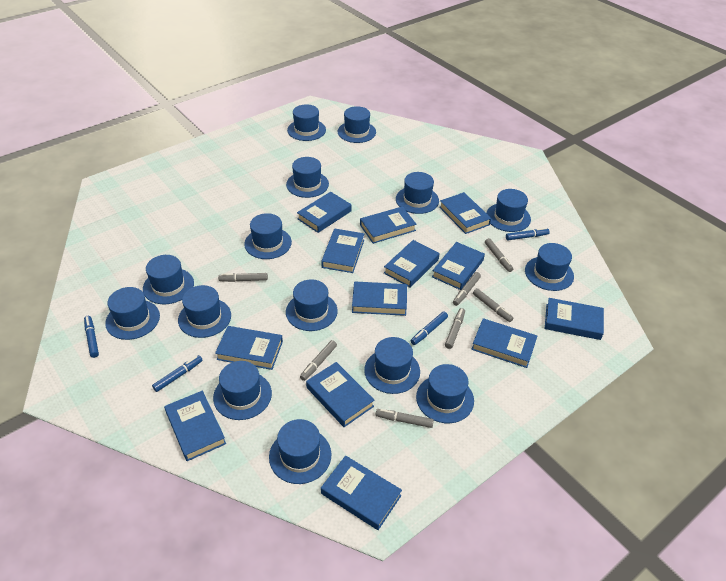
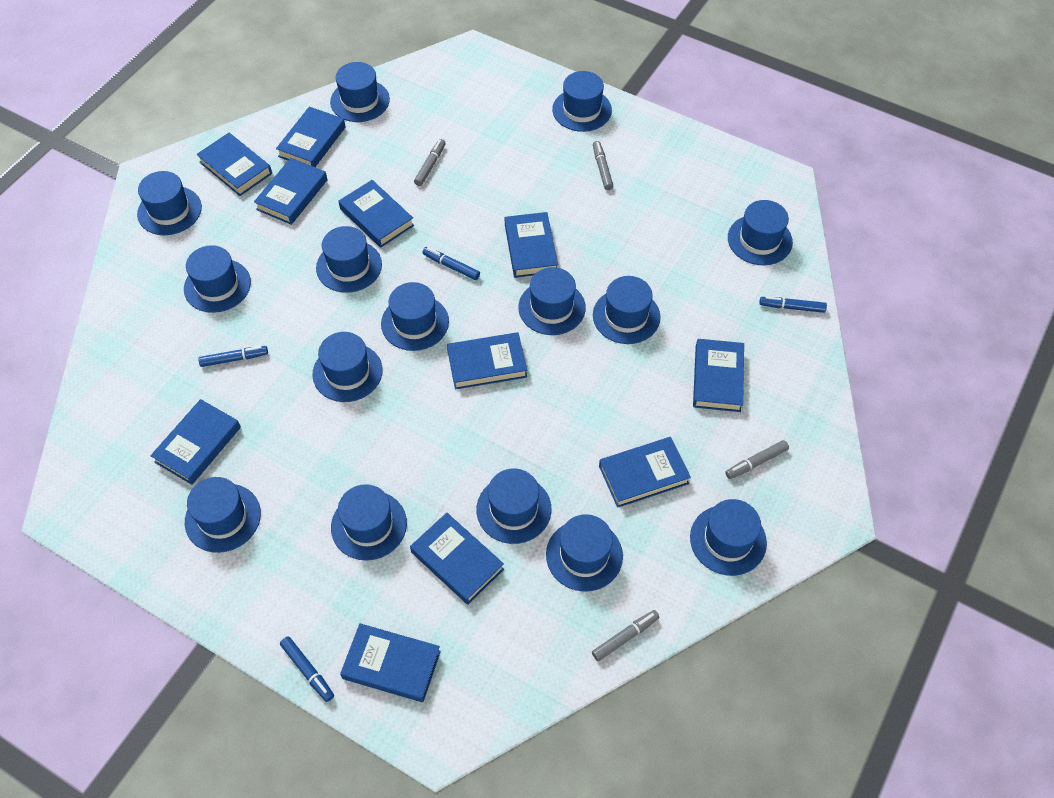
blue book: [164,391,226,461] [215,326,283,370] [297,192,352,233] [306,362,375,427] [321,229,364,273] [321,455,402,530] [352,281,407,316] [360,206,417,244] [384,240,439,287] [432,242,485,290] [439,192,491,234] [471,318,537,368] [545,298,604,340] = 13 -> [150,399,241,485] [196,133,272,196] [254,158,327,225] [276,106,346,167] [338,180,414,248] [340,623,441,702] [410,513,504,605] [447,332,527,390] [505,212,558,278] [599,437,691,508] [693,339,744,412] = 11
grey marker: [218,273,268,282] [300,340,337,381] [376,409,434,428] [445,308,465,349] [453,272,481,306] [473,288,513,322] [485,238,513,272] = 7 -> [414,139,445,186] [592,610,660,661] [593,141,613,190] [725,440,789,479] = 4

